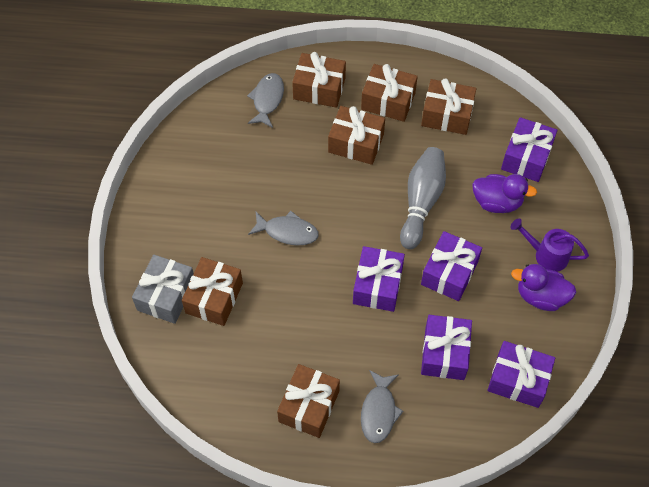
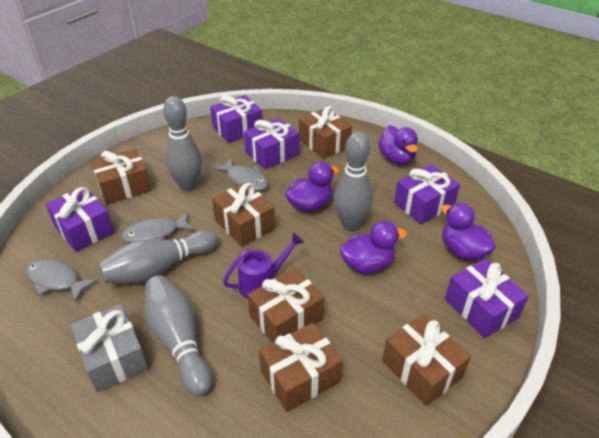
grey bowling pin: [400,147,446,249] = 1 -> [98,230,218,283] [145,275,212,396] [163,96,202,192] [334,132,373,231] = 4
purple duck: [472,174,537,213] [511,264,576,311] = 2 -> [285,162,339,212] [340,221,407,273] [378,125,418,165] [441,203,496,261] = 4

